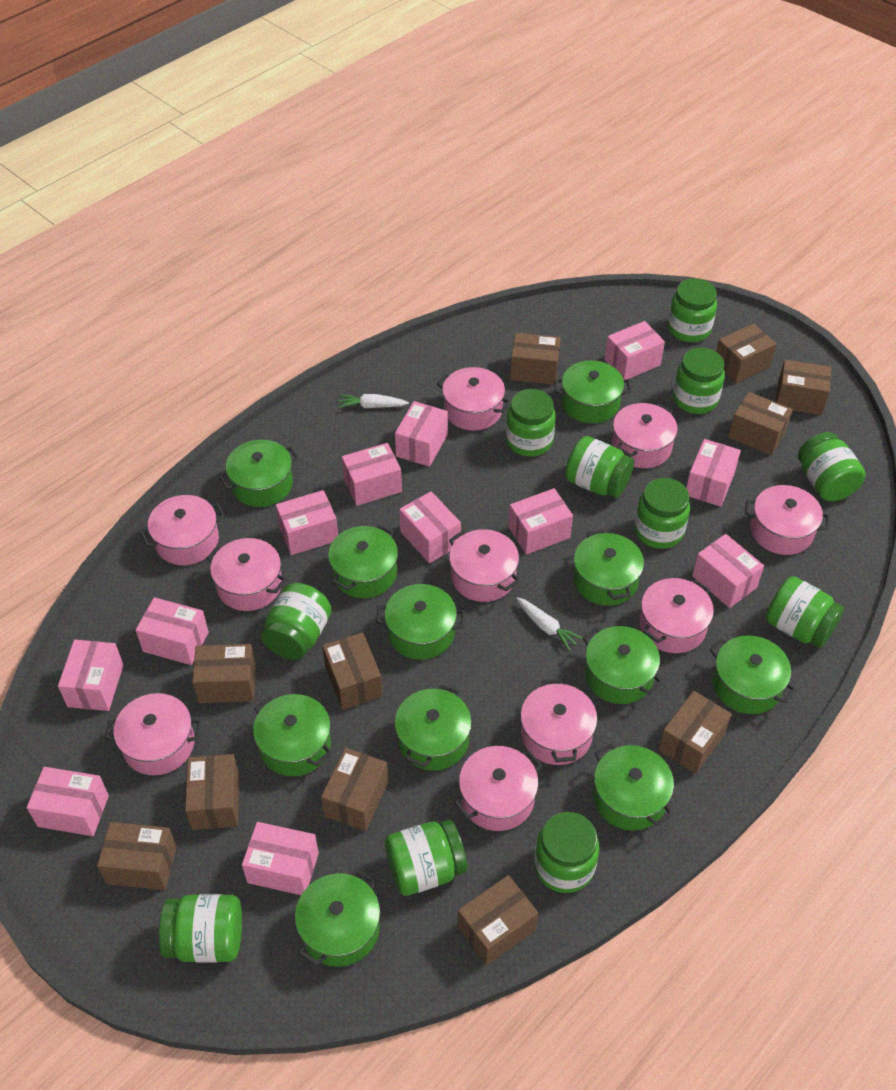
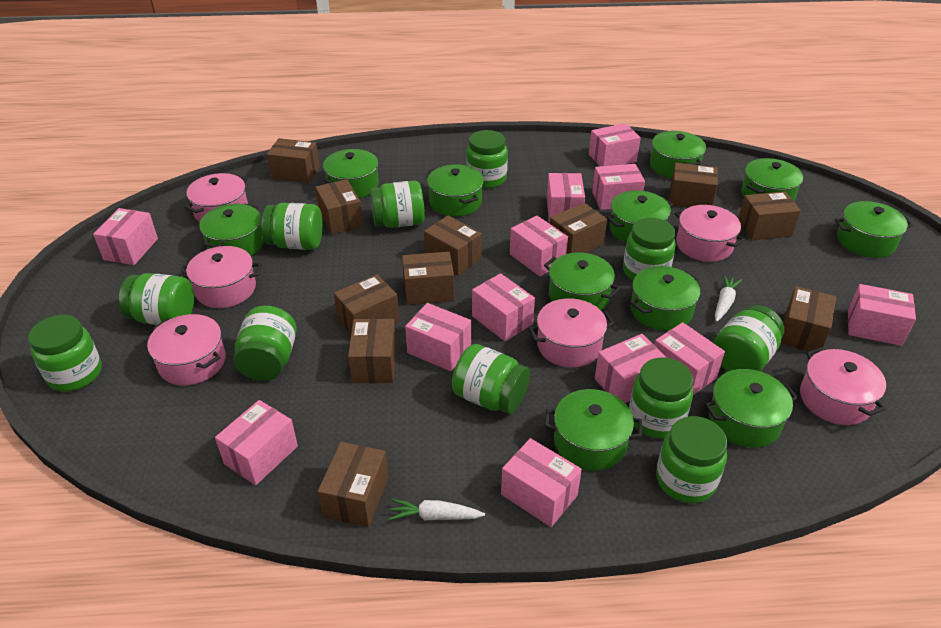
pink pot: [105,693,202,775] [140,495,225,565] [206,538,287,611] [437,367,511,431] [449,529,520,602] [454,746,542,831] [520,679,597,765] [612,403,678,468] [639,578,714,653] [745,485,830,555] = 10 -> [147,314,226,385] [179,246,262,308] [185,173,248,222] [528,298,614,367] [675,205,745,262] [800,347,886,425] = 6

